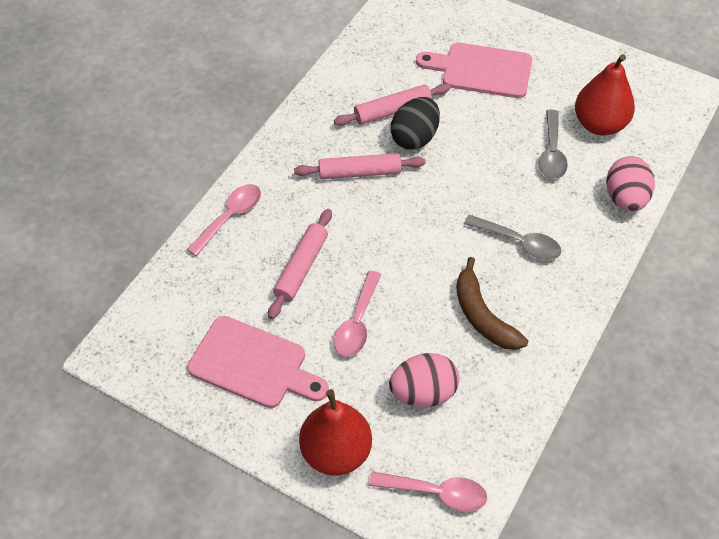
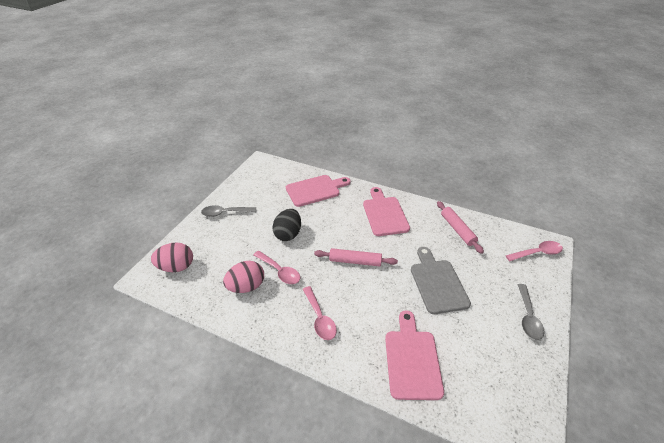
brown banana: [456,257,529,350] = 1 -> none = 0
grey cutting board: none = 0 -> [411,247,471,314] = 1
pink cutting board: [187,316,329,408] [416,43,532,98] = 2 -> [286,175,351,207] [363,187,410,236] [385,310,444,400] = 3
pink rolling pin: [268,209,332,319] [294,153,426,179] [334,84,451,126] = 3 -> [314,248,398,267] [437,201,484,254] = 2
red pear: [299,389,372,476] [575,54,635,135] = 2 -> none = 0

